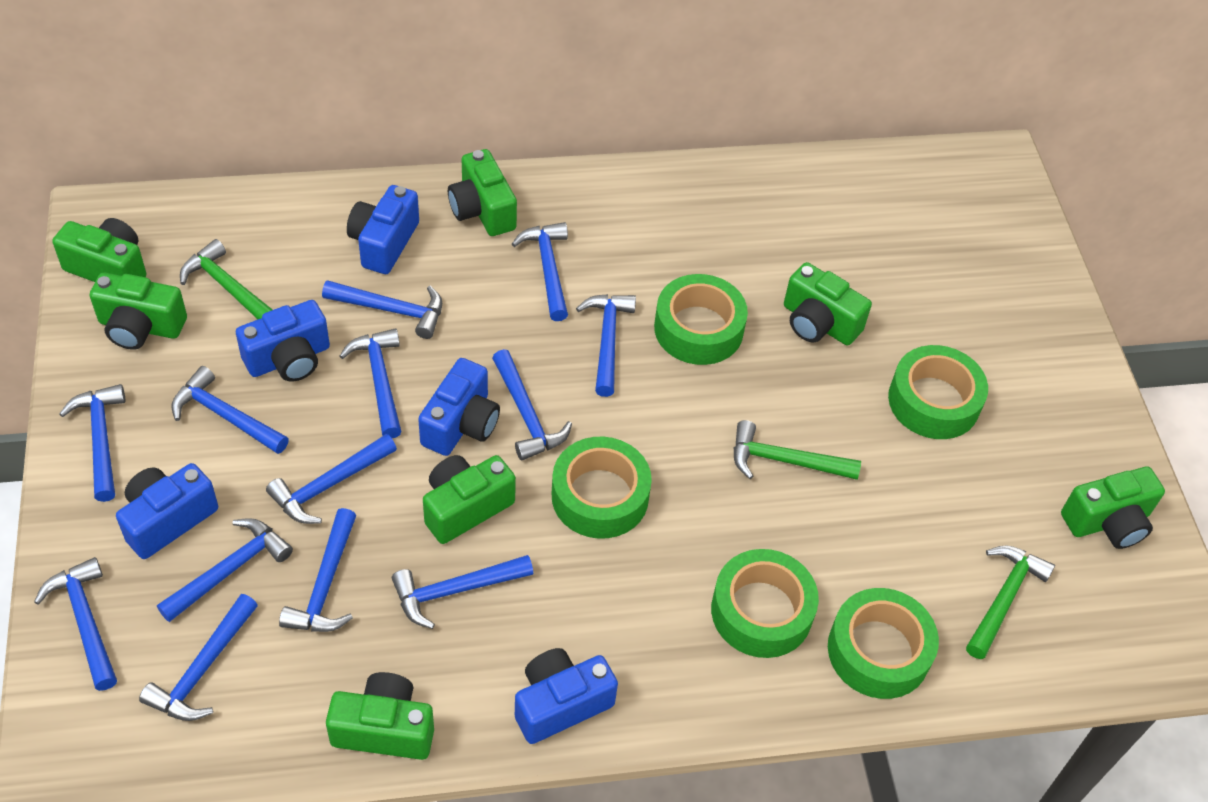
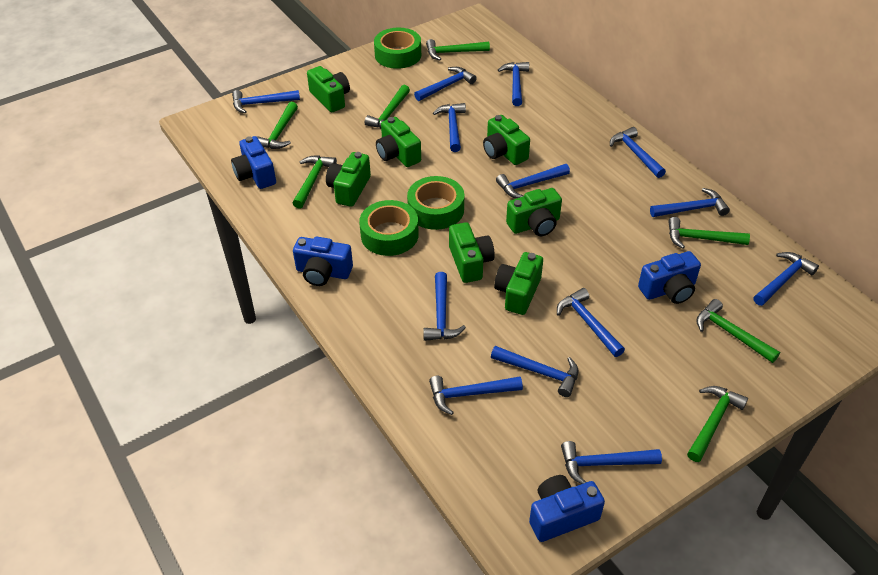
blue camera: [116,463,218,559] [236,300,330,382] [347,185,419,274] [418,358,500,456] [515,648,618,744] = 5 -> [231,136,276,189] [293,236,353,286] [529,475,605,542] [638,251,701,304] = 4
green hammer: [180,239,273,319] [734,420,861,480] [966,546,1055,659] = 3 -> [257,102,298,149] [292,155,337,209] [365,85,410,129] [426,39,490,60] [668,217,750,249] [687,386,748,462] [696,299,780,363] = 7
green tape: [552,437,652,539] [654,274,748,365] [711,549,819,658] [828,588,939,699] [888,345,988,439] = 5 -> [359,200,419,256] [374,28,421,69] [407,176,464,230] = 3

